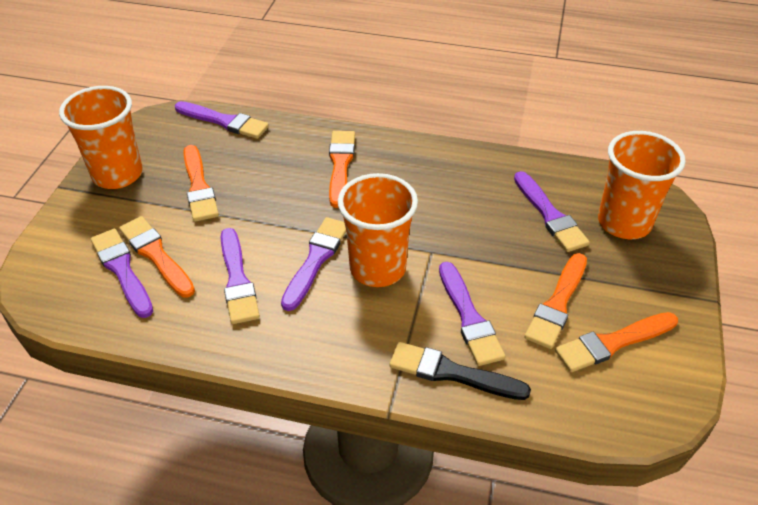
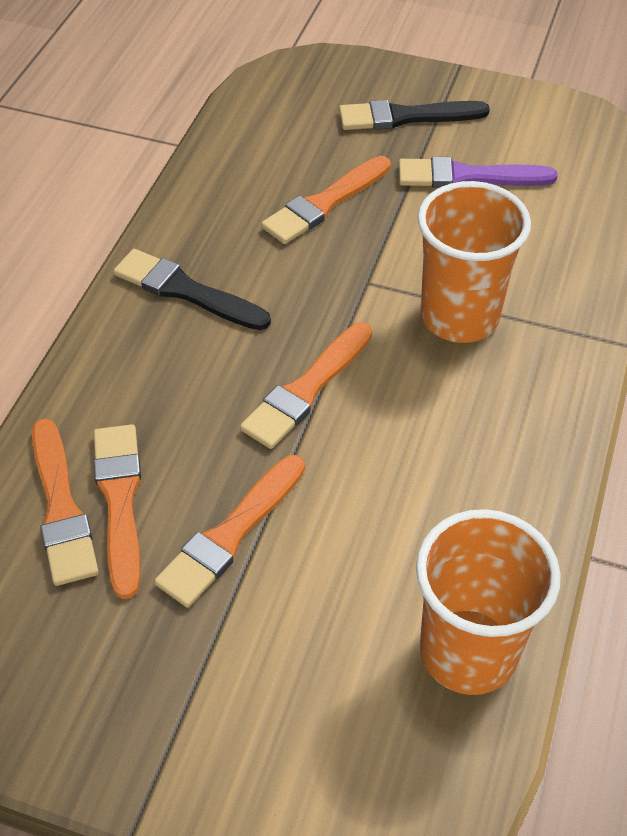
black brush: [389,342,531,400] = 1 -> [113,249,271,330] [339,100,490,130] = 2
orange cup: [59,86,143,189] [338,173,418,287] [598,131,686,239] = 3 -> [416,509,561,695] [418,181,531,343] = 2
purple brush: [91,229,153,318] [175,101,269,139] [221,228,260,324] [281,217,346,311] [439,262,506,366] [514,171,590,252] = 6 -> [399,157,558,188] = 1

